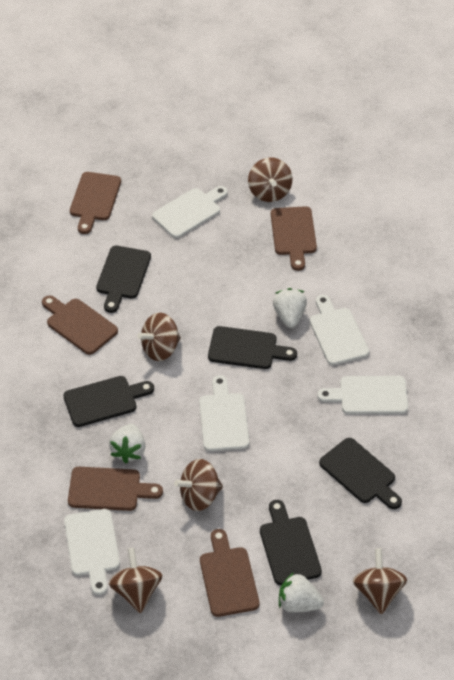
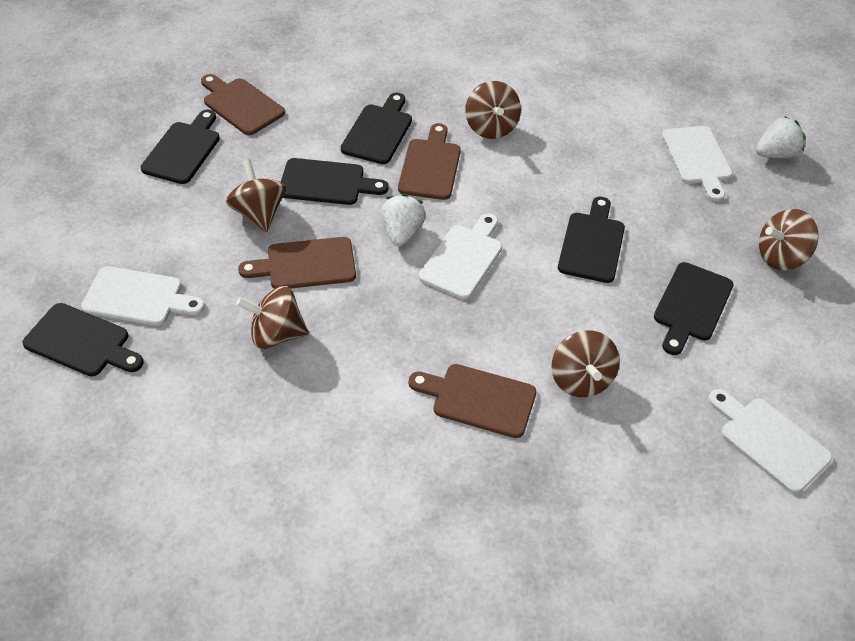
black cutting board: [63,376,154,427] [96,246,151,313] [208,326,297,369] [260,500,322,585] [319,438,402,509] = 5 -> [22,303,144,376] [141,109,220,184] [281,158,389,205] [341,93,412,164] [558,197,625,283] [654,262,734,355] = 6
brown cutting board: [42,295,118,355] [68,467,163,511] [70,172,121,234] [200,529,259,617] [271,206,317,271] = 5 -> [201,74,285,135] [238,237,356,289] [398,123,461,200] [408,364,536,438] = 4
white cutting board: [64,509,120,595] [152,186,228,238] [199,375,249,451] [310,295,369,365] [317,376,408,414] = 5 -> [81,266,205,326] [419,214,502,300] [662,126,733,202] [708,389,832,494] = 4
white strawberry: [109,424,145,463] [273,288,307,328] [279,572,324,612] = 3 -> [381,194,426,246] [756,116,806,158] = 2

